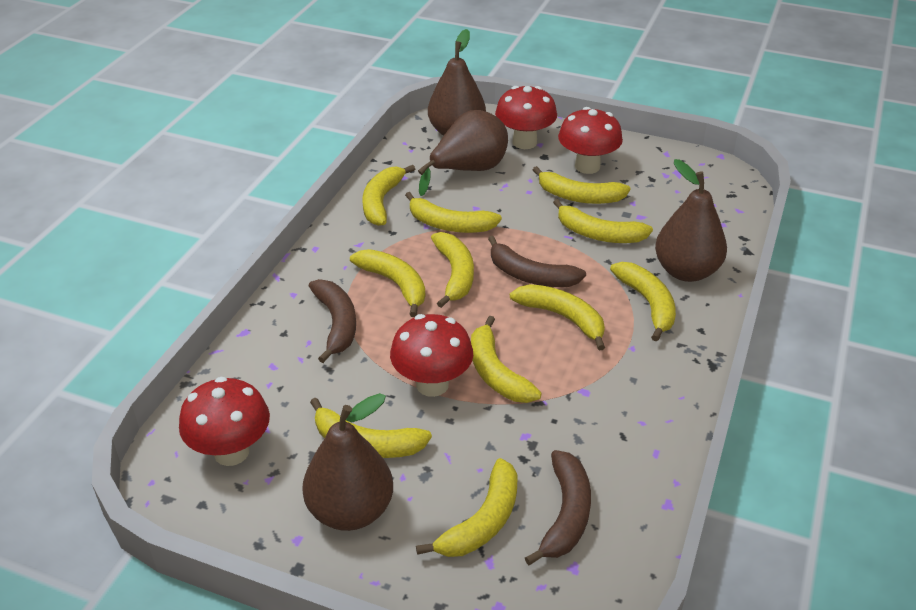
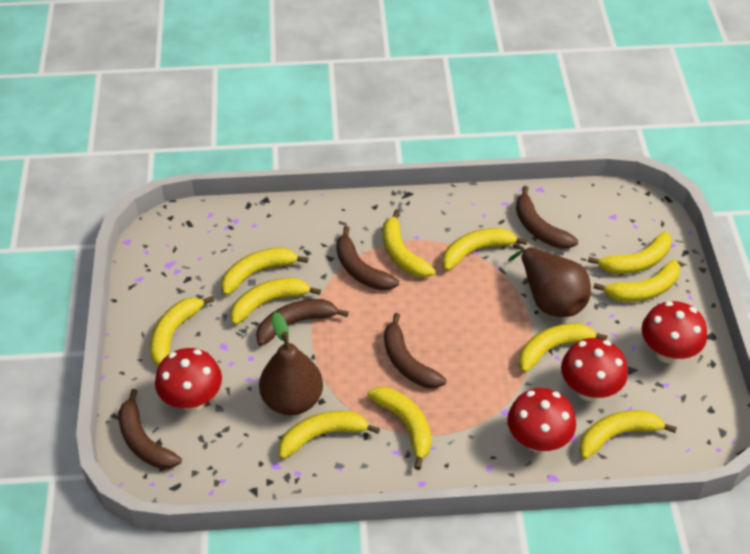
brown banana: [309,279,356,363] [488,236,586,287] [525,450,591,565] = 3 -> [118,389,182,469] [256,299,349,346] [336,226,399,290] [384,313,447,388] [516,186,578,249] = 5
brown pear: [302,393,393,531] [418,110,508,196] [428,29,486,136] [655,159,727,282] = 4 -> [259,312,323,415] [508,243,591,317] = 2

